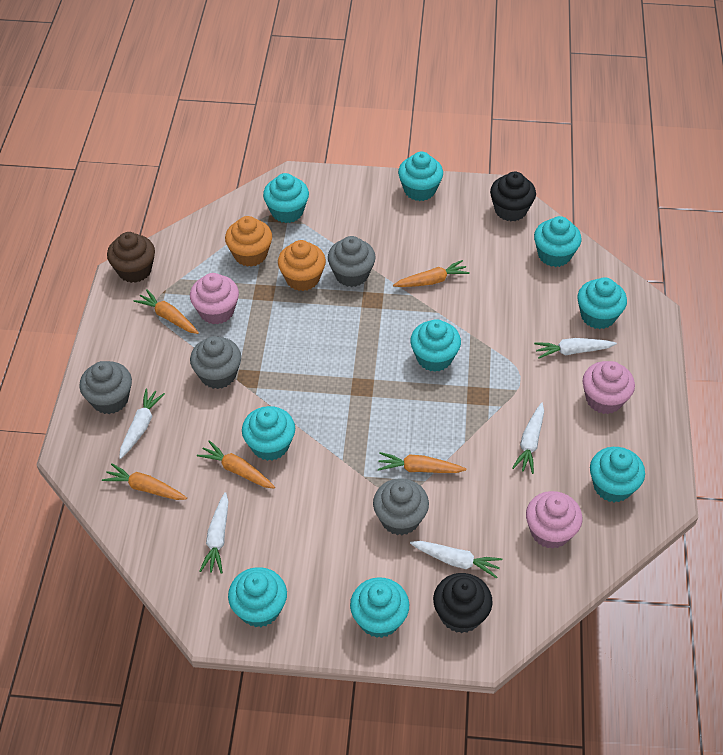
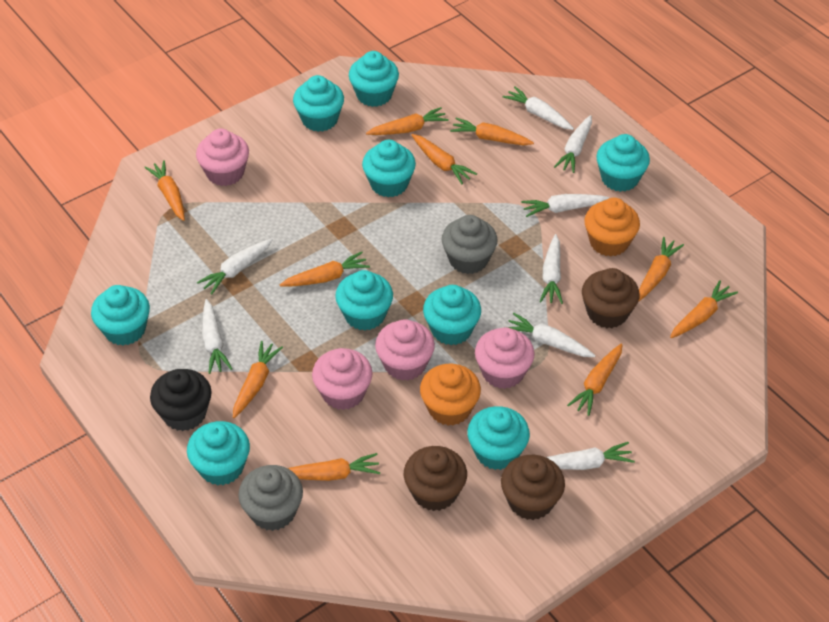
black cupcake: [433,573,493,633] [490,172,536,221] = 2 -> [150,369,212,431] = 1
brown cupcake: [107,232,155,283] = 1 -> [404,446,467,511] [501,455,565,520] [582,268,640,328] = 3
grey cupcake: [79,361,132,414] [190,336,241,389] [328,236,376,287] [373,478,429,535] = 4 -> [238,465,303,531] [442,215,497,274] = 2
orange carrot: [102,463,187,500] [134,289,199,334] [197,440,275,489] [378,452,466,473] [393,260,470,287] = 5 -> [144,160,185,221] [233,341,283,418] [280,252,370,287] [288,453,380,481] [366,107,449,135] [412,134,477,184] [450,118,534,145] [567,344,623,416] [638,237,684,302] [670,281,738,338] = 10
pink cupcake: [190,273,239,325] [526,491,582,549] [583,361,635,414] = 3 -> [196,129,249,186] [312,348,373,410] [375,319,435,381] [475,327,535,389] = 4
white carrot: [119,389,165,459] [199,492,228,573] [410,541,502,578] [512,403,544,474] [534,338,617,359] = 5 -> [197,239,273,295] [202,299,232,374] [502,86,574,130] [507,313,596,357] [521,194,610,217] [539,234,563,304] [546,442,635,470] [554,115,592,173] = 8

